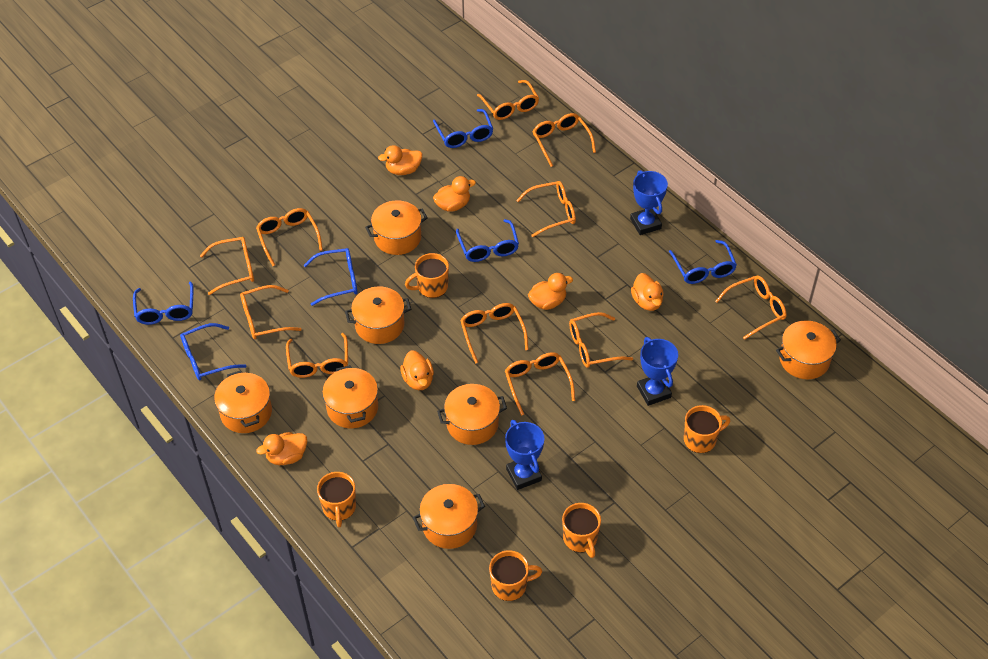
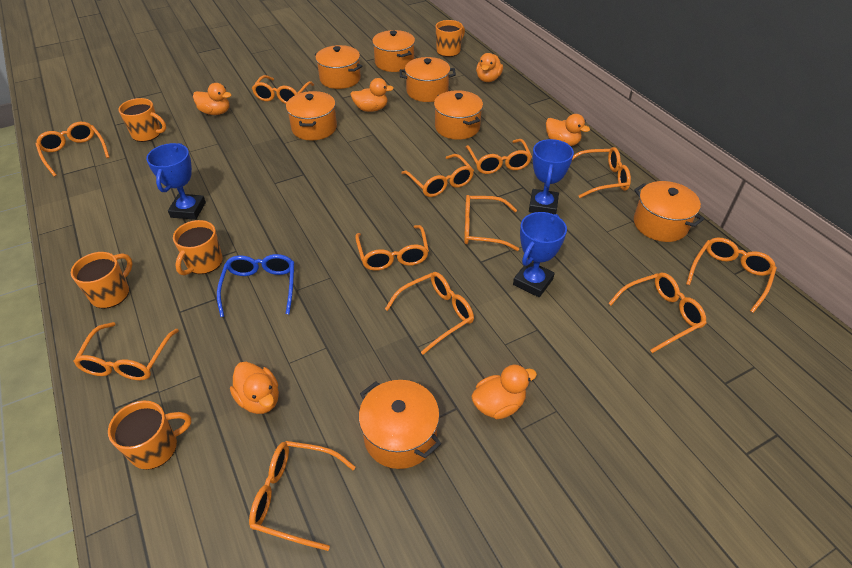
blue glasses: [133,282,194,325] [180,323,247,380] [304,248,357,306] [433,109,493,148] [456,219,519,262] [669,240,737,284] = 6 -> [217,254,294,317] = 1
orange glasses: [200,237,254,295] [240,285,302,339] [256,208,323,266] [286,333,348,378] [460,303,529,364] [477,80,539,120] [505,352,575,416] [516,181,576,237] [532,113,596,167] [569,312,633,368] [715,276,787,340] = 11 -> [36,122,110,177] [73,322,179,380] [249,441,356,551] [252,75,314,104] [355,225,429,271] [385,272,474,355] [401,154,474,197] [464,195,519,251] [465,139,532,174] [572,147,631,198] [608,273,707,353] [686,238,777,313] = 12

